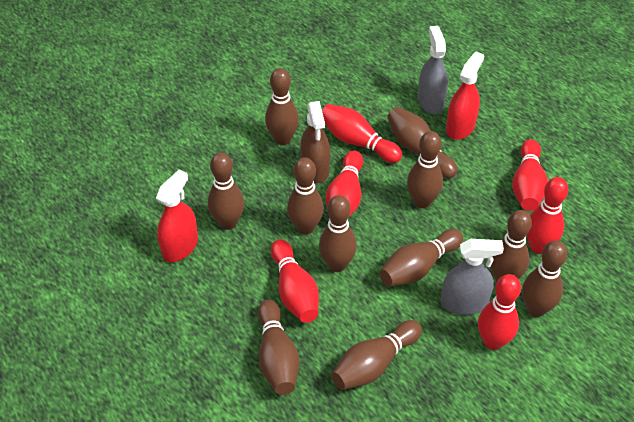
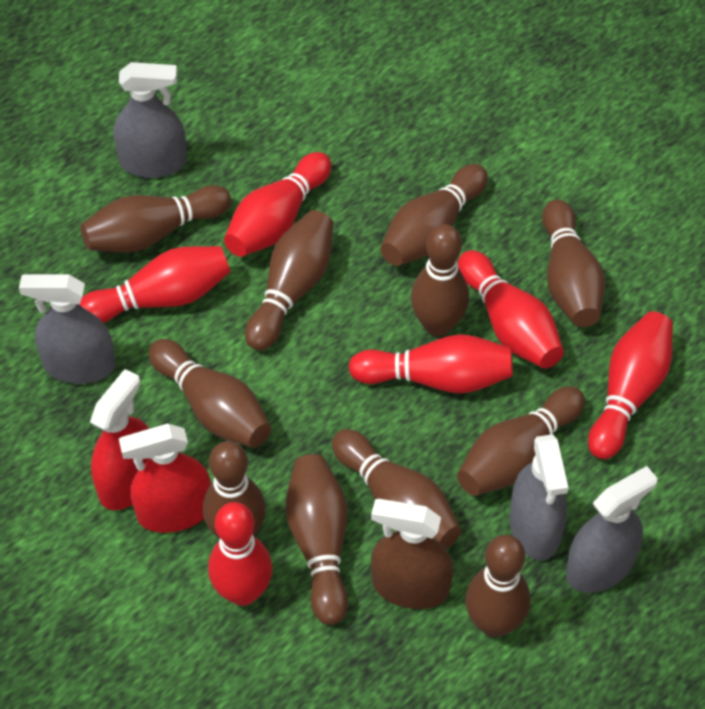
grey spray bottle: [418,26,448,114] [441,239,504,315] = 2 -> [19,274,115,384] [114,62,187,178] [510,434,568,560] [566,466,658,593] = 4

